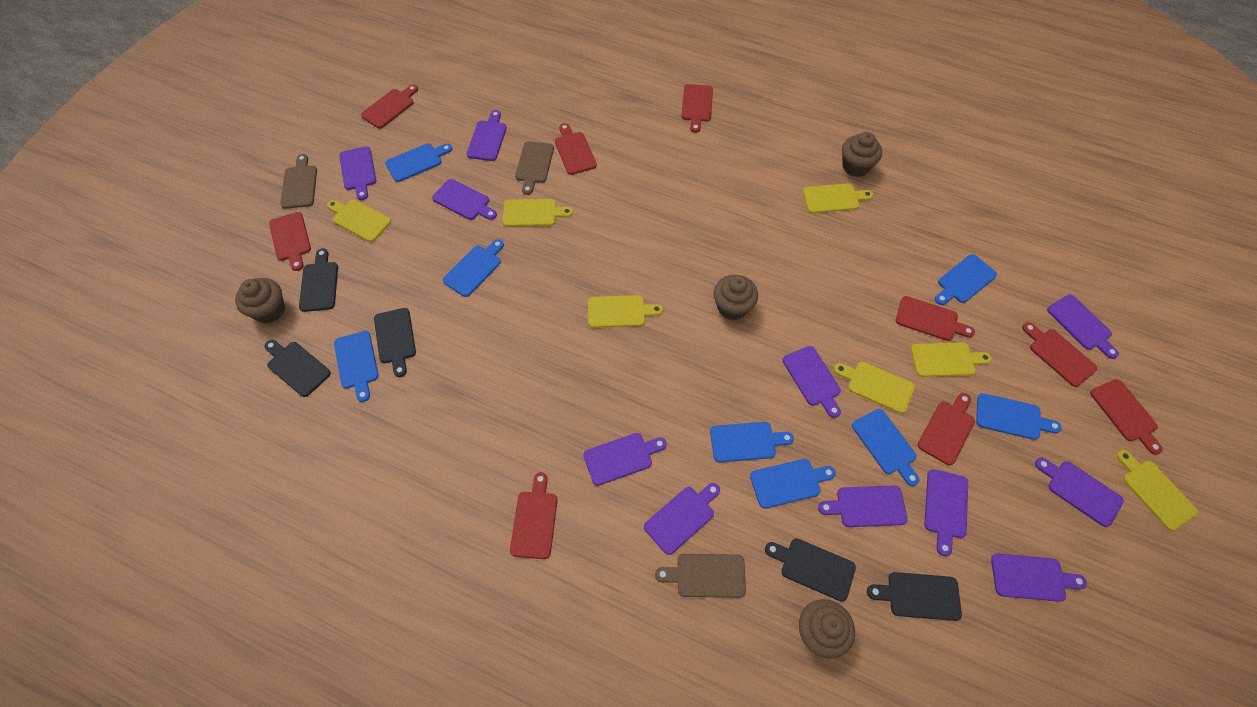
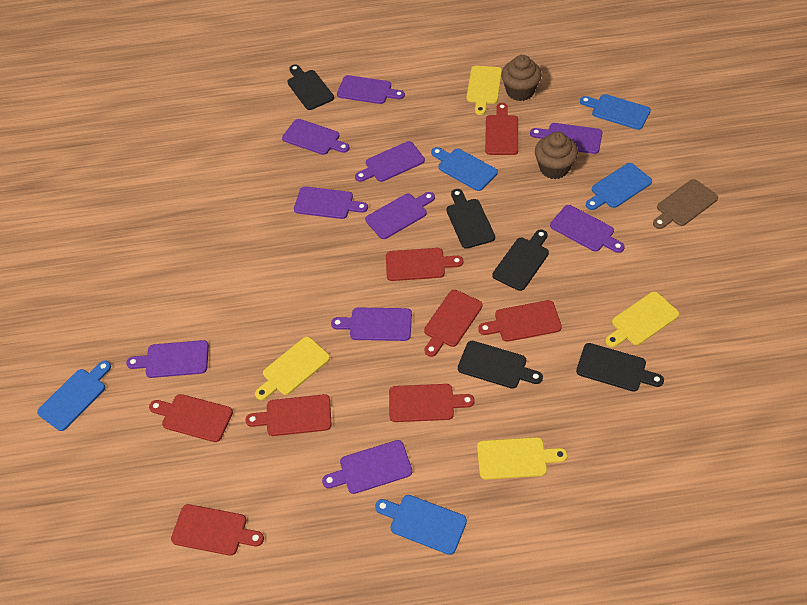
blue cutting board: [334,331,379,402] [385,143,452,182] [443,239,504,297] [710,422,794,462] [750,459,836,509] [852,409,919,486] [935,254,997,305] [976,393,1062,440] = 8 -> [37,361,111,431] [375,495,467,555] [431,147,498,191] [580,94,651,130] [586,163,652,210] = 5
brown cupcake: [235,278,285,324] [714,275,758,320] [799,599,855,659] [842,132,882,177] = 4 -> [501,55,542,101] [535,132,578,179] = 2
brown cutting board: [280,154,317,209] [515,141,554,195] [655,554,746,598] = 3 -> [653,179,718,229] = 1
purple cutting board: [339,146,376,200] [432,179,497,220] [467,110,507,161] [583,433,667,486] [644,483,720,555] [783,346,841,418] [818,485,908,527] [924,469,968,556] [991,553,1087,602] [1035,458,1124,527] [1047,294,1119,359] = 11 -> [126,340,209,378] [282,119,350,155] [294,187,368,219] [322,440,412,494] [331,307,412,341] [337,75,405,104] [355,141,425,182] [365,192,435,239] [530,123,603,154] [550,205,625,253] = 10
red cutting board: [269,212,311,271] [361,85,418,129] [510,472,558,559] [555,123,597,175] [681,84,713,133] [896,296,975,341] [918,393,975,466] [1022,322,1097,387] [1090,379,1163,455] = 9 -> [149,394,233,442] [171,504,264,556] [246,394,332,436] [386,248,463,281] [389,384,475,422] [424,290,482,357] [478,300,562,342] [485,103,518,155] = 8
yellow cutting board: [327,200,391,242] [503,199,573,227] [588,295,663,328] [803,183,873,213] [834,362,915,413] [911,342,992,377] [1116,450,1198,531] = 7 -> [255,337,330,400] [467,66,502,115] [477,437,568,480] [605,291,679,347] = 4

